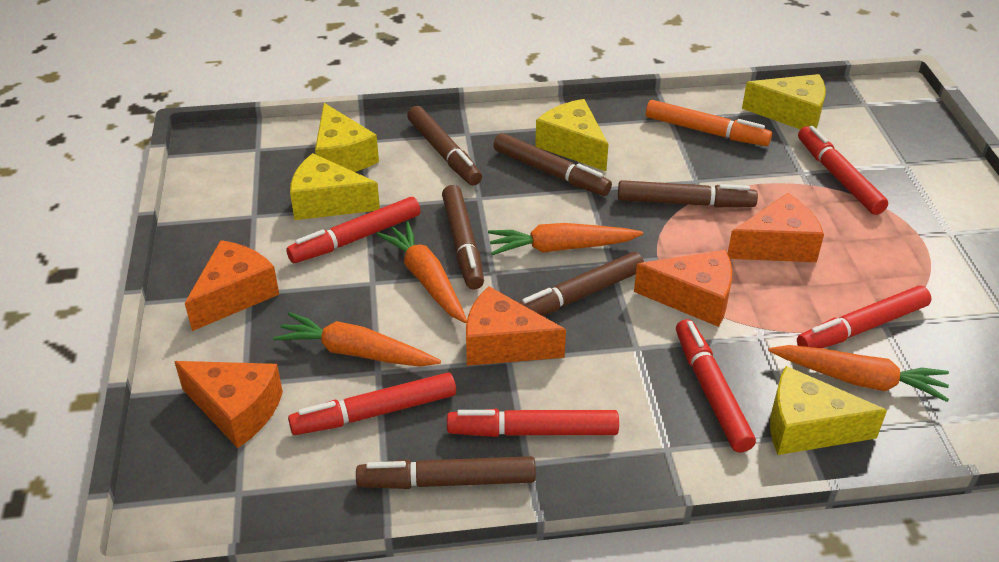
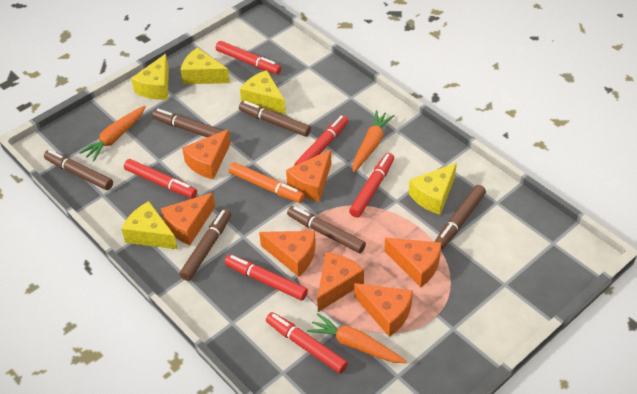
orange carrot: [273,312,441,367] [376,222,467,323] [488,223,643,255] [768,345,949,402] = 4 -> [79,106,146,161] [307,313,407,363] [353,110,395,172] = 3
orange cheese: [174,361,283,448] [185,240,279,331] [466,286,566,366] [634,250,732,327] [728,193,824,262] = 5 -> [161,193,215,245] [182,129,231,180] [259,231,316,277] [286,149,331,202] [317,252,364,312] [354,283,413,337] [384,238,442,287] = 7

